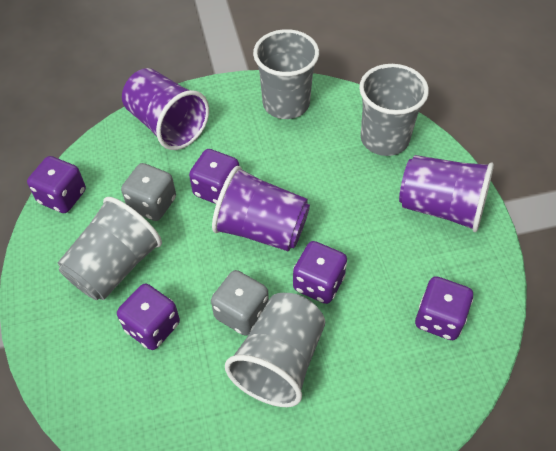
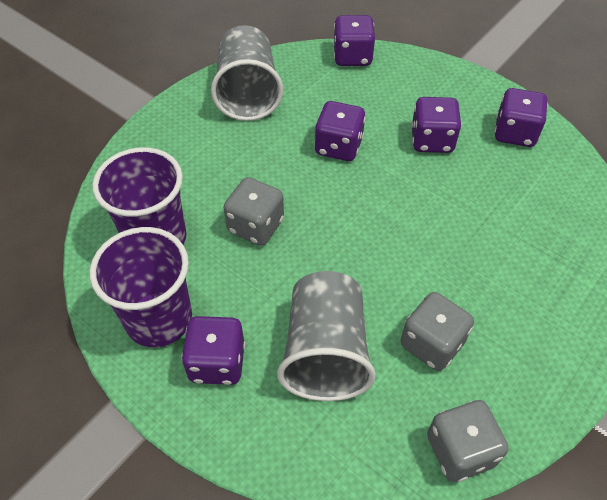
grey cup: [58,197,162,300] [225,293,325,407] [253,29,319,119] [359,64,429,156] = 4 -> [211,25,283,121] [277,271,376,401] = 2
grey dice: [121,163,176,221] [211,270,269,336] = 2 -> [223,177,284,246] [401,292,474,371] [427,400,509,482] = 3
purple cup: [122,68,209,150] [212,166,310,251] [399,155,494,232] = 3 -> [90,227,192,347] [92,147,186,244] = 2

